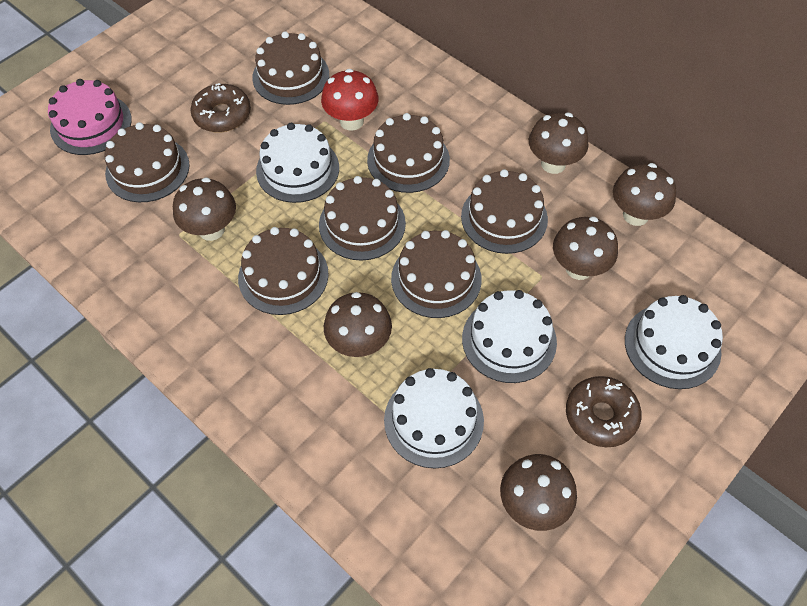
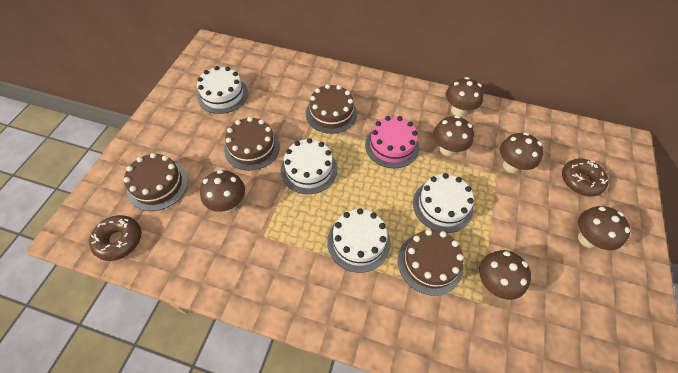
brown cake: [104,122,190,202] [238,227,329,315] [252,31,329,105] [319,176,406,261] [367,113,450,193] [391,230,482,318] [461,169,548,254] = 7 -> [124,153,188,211] [224,117,280,171] [306,84,357,134] [398,229,464,296] = 4
red mushroom: [321,69,379,131] = 1 -> none = 0

